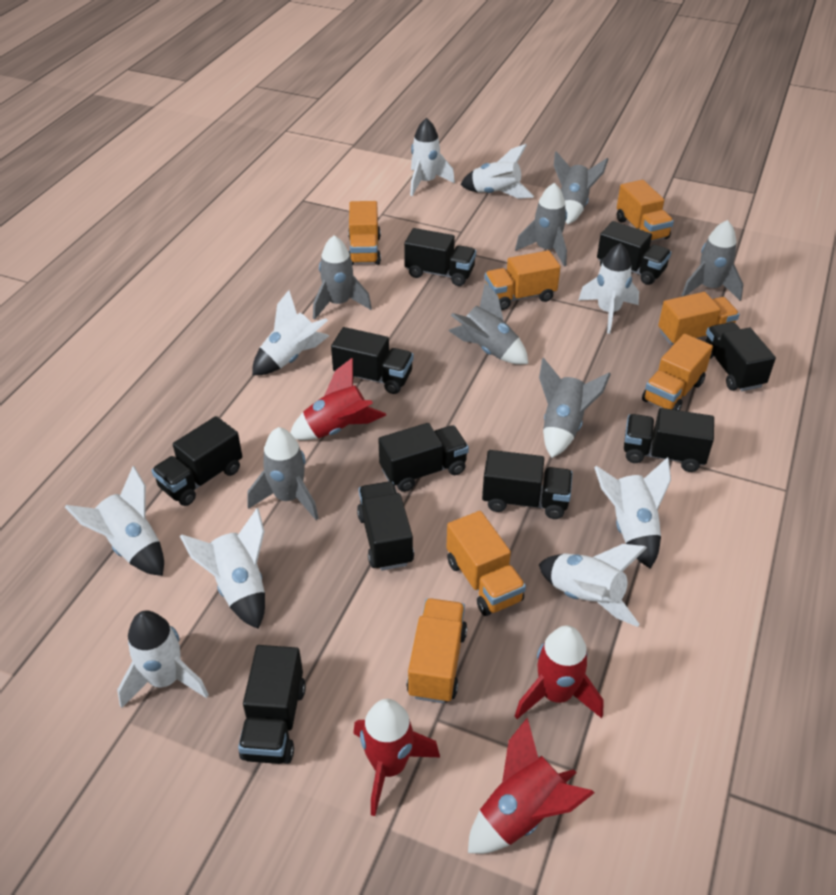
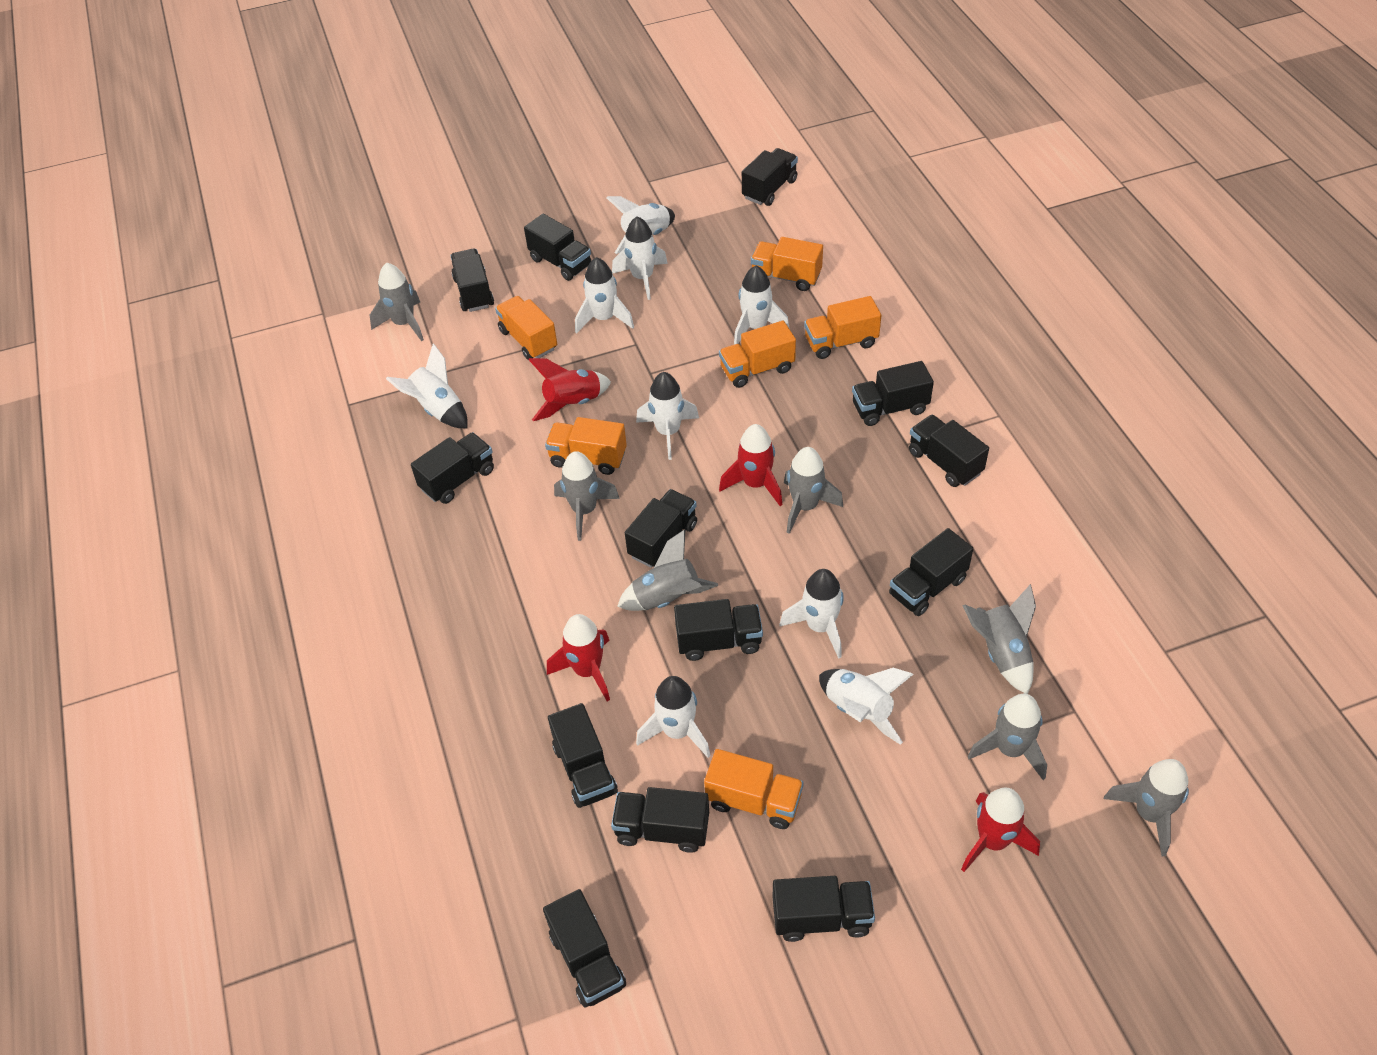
black truck: [152,416,242,506] [238,645,306,764] [331,327,414,394] [357,481,414,571] [378,423,469,492] [404,228,476,286] [482,450,573,519] [597,221,671,285] [624,408,714,472] [705,322,776,391] = 10 -> [411,432,494,504] [450,249,494,312] [524,214,591,281] [543,889,626,1008] [548,703,618,808] [611,787,709,853] [625,489,697,568] [674,599,763,661] [742,148,798,206] [773,876,875,942] [852,361,934,426] [889,528,973,616] [909,414,989,487] = 13
orange truck: [348,201,381,265] [406,598,467,703] [446,511,526,616] [485,250,560,310] [617,180,674,241] [642,334,713,411] [658,292,740,345] = 7 -> [495,296,557,360] [545,417,627,475] [704,749,804,829] [719,321,796,388] [751,237,823,291] [804,296,881,359] = 6

